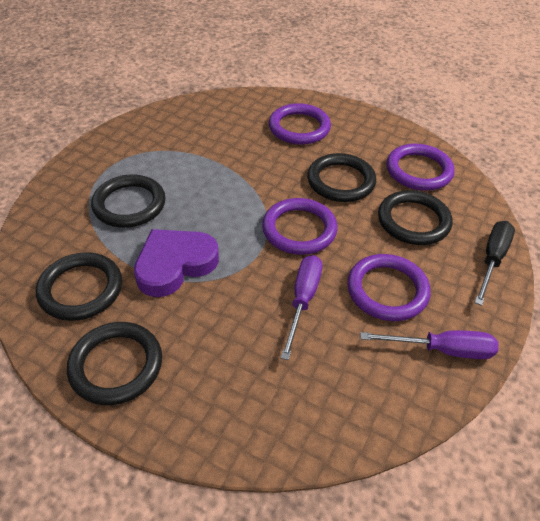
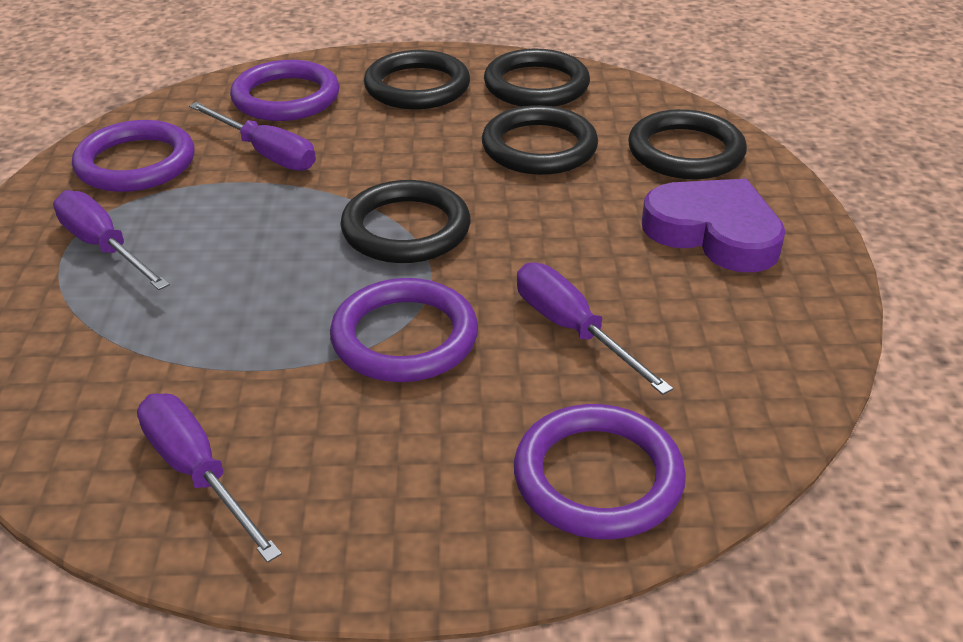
black screwdriver: [475,221,515,306] = 1 -> none = 0
purple screwdriver: [281,255,322,360] [360,330,499,359] = 2 -> [53,190,170,290] [137,393,282,563] [189,102,316,171] [517,262,673,395] = 4

